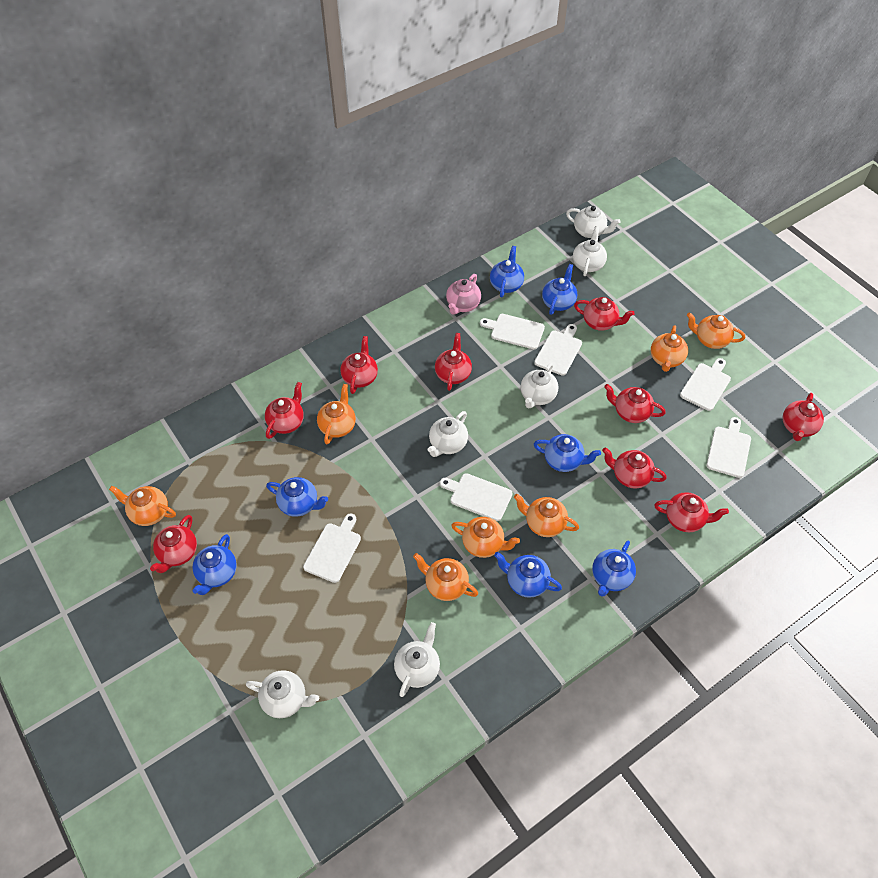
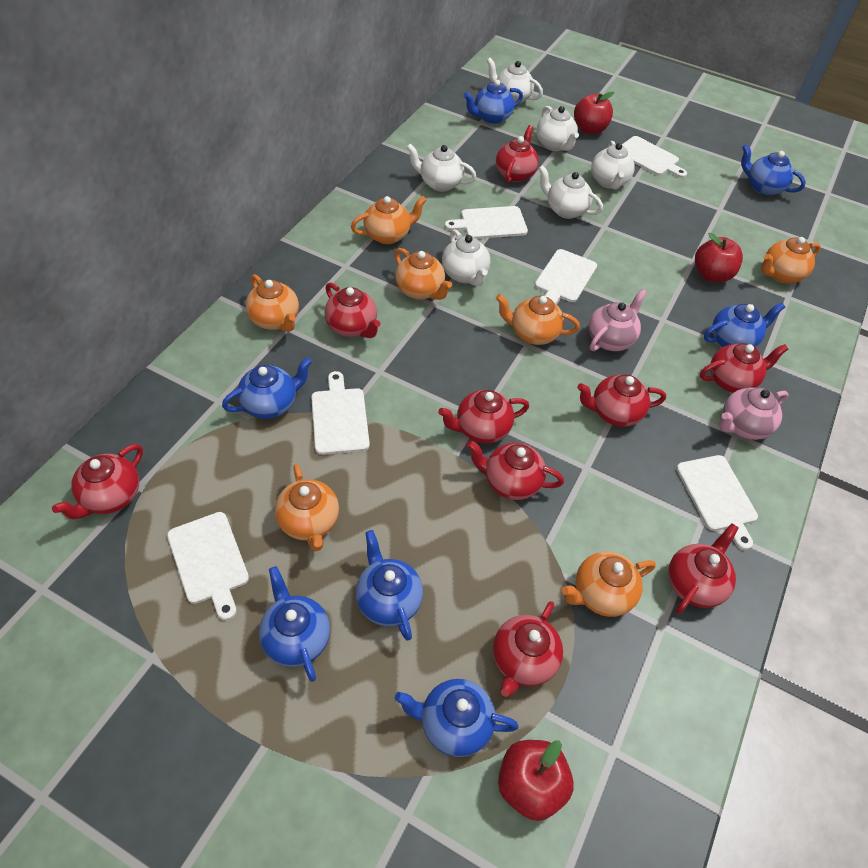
pink teapot: [446,274,481,315] = 1 -> [588,289,647,351] [719,387,789,440] = 2
red apple: none = 0 -> [498,740,574,821] [574,92,614,134] [695,233,743,282] = 3

